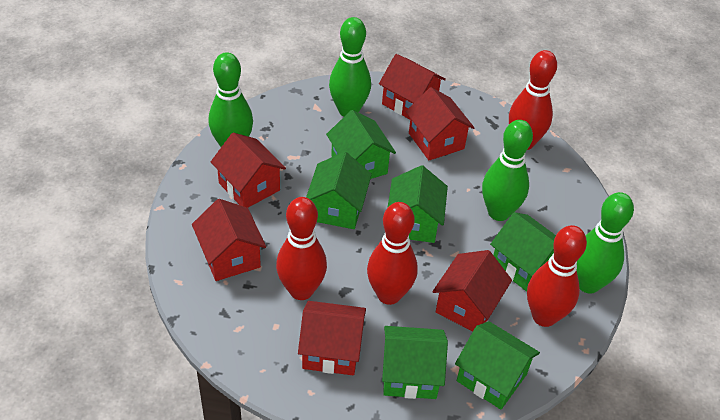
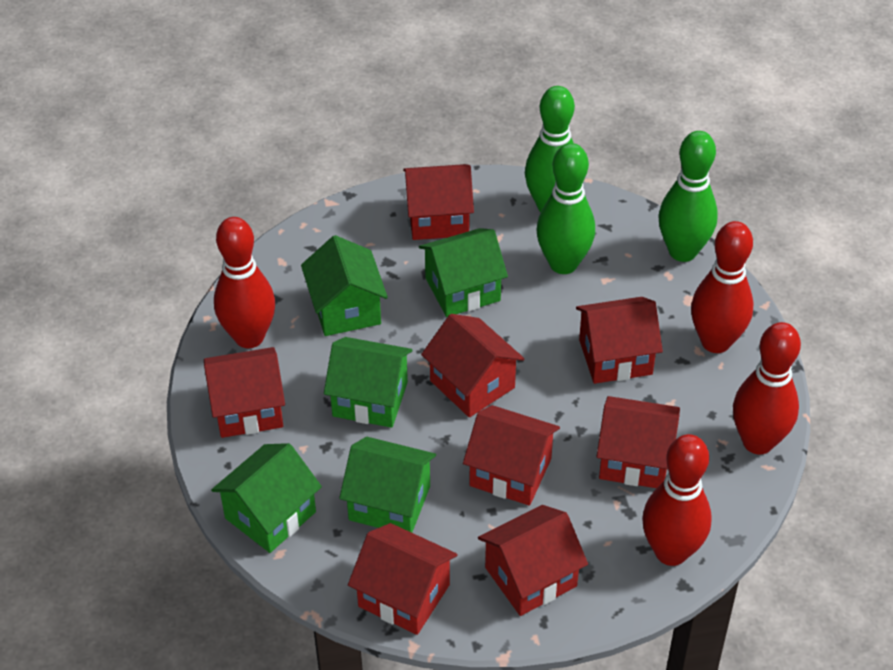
green bowling pin: [209,52,253,147] [329,17,371,117] [482,120,533,221] [577,192,634,294] = 4 -> [525,86,575,212] [536,143,595,274] [659,131,718,262] = 3
green house: [306,152,372,229] [326,110,396,179] [382,326,448,399] [387,165,448,243] [455,321,540,410] [490,212,556,292] = 6 -> [211,443,322,553] [301,235,388,336] [324,337,413,428] [339,437,436,533] [419,228,508,317] = 5
red house: [192,199,266,281] [211,133,286,208] [298,301,366,375] [379,54,446,119] [405,87,475,160] [432,250,512,331] = 6 -> [204,347,285,438] [348,523,458,635] [403,164,474,240] [421,314,524,417] [463,405,560,506] [478,505,588,616] [576,297,663,384] [596,396,680,488] = 8

